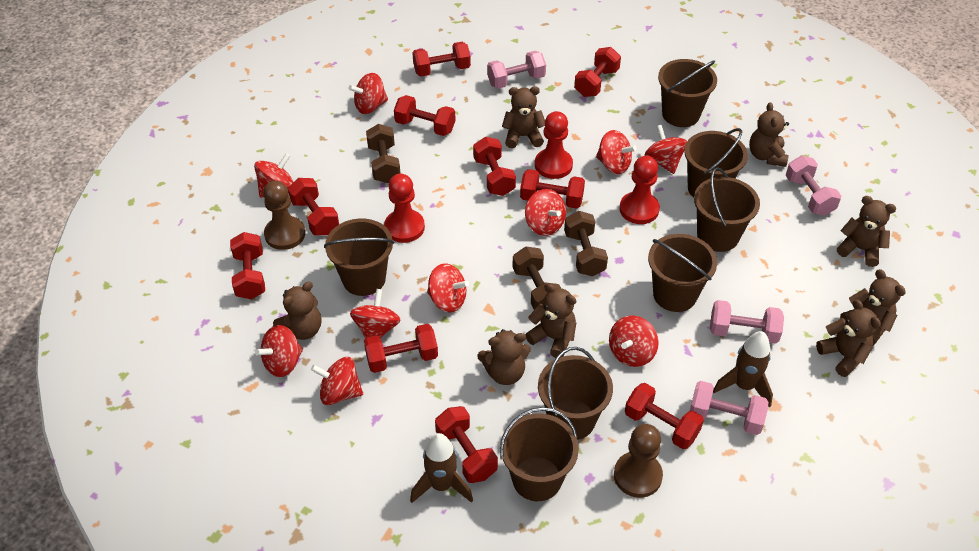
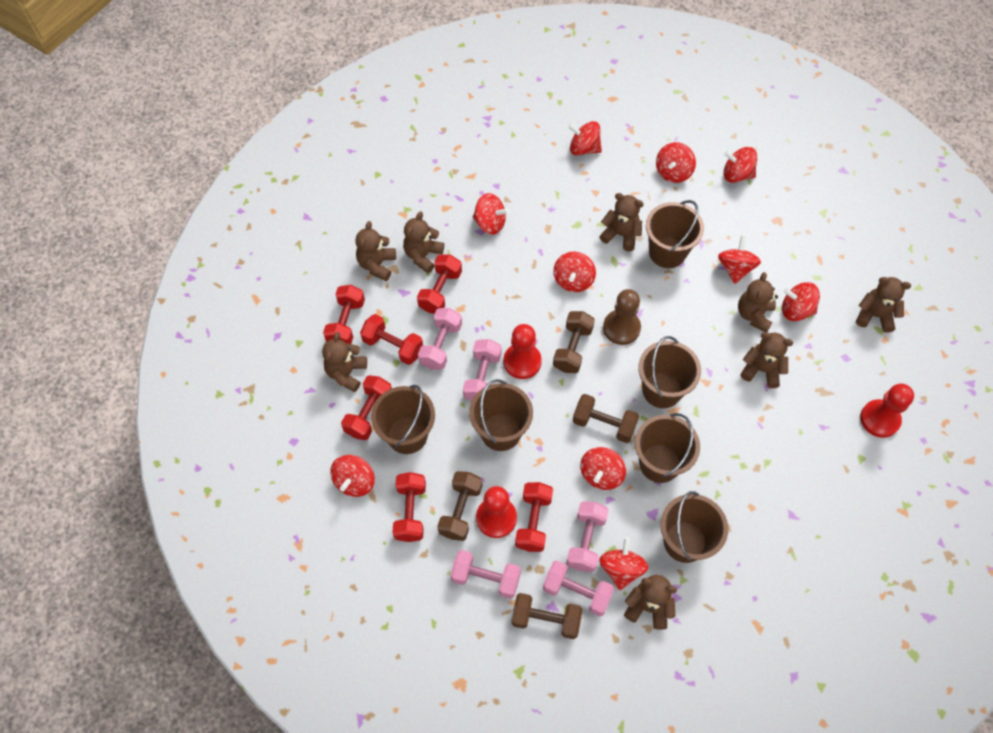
brown bucket: [324,219,394,296] [500,407,579,501] [538,347,613,440] [648,234,717,312] [658,59,717,127] [684,128,748,198] [694,167,760,252] = 7 -> [371,385,435,454] [469,379,533,451] [635,413,700,483] [638,336,701,408] [646,200,704,268] [660,491,728,563] = 6
brown dumbbell: [366,124,401,183] [512,247,561,310] [564,211,608,276] = 3 -> [437,471,482,541] [511,593,582,639] [553,311,595,373] [573,394,639,443] = 4
brown pawn: [263,181,305,250] [614,424,663,498] = 2 -> [603,289,641,345] = 1
brown rocket: [410,433,473,503] [713,331,773,408] = 2 -> none = 0
pink dumbbell: [487,51,546,89] [690,381,768,435] [710,300,784,344] [786,155,841,216] = 4 -> [418,308,462,370] [451,550,521,599] [463,339,502,401] [543,560,614,616] [566,501,609,572] = 5
red dumbbell: [230,232,265,299] [288,178,339,235] [364,324,438,373] [394,95,456,136] [412,42,471,77] [435,406,498,483] [473,137,516,196] [520,169,585,209] [574,47,621,97] [625,383,704,449] = 10 -> [323,285,365,344] [341,375,392,440] [360,314,423,365] [392,472,426,542] [417,254,462,313] [515,482,553,552] = 6

